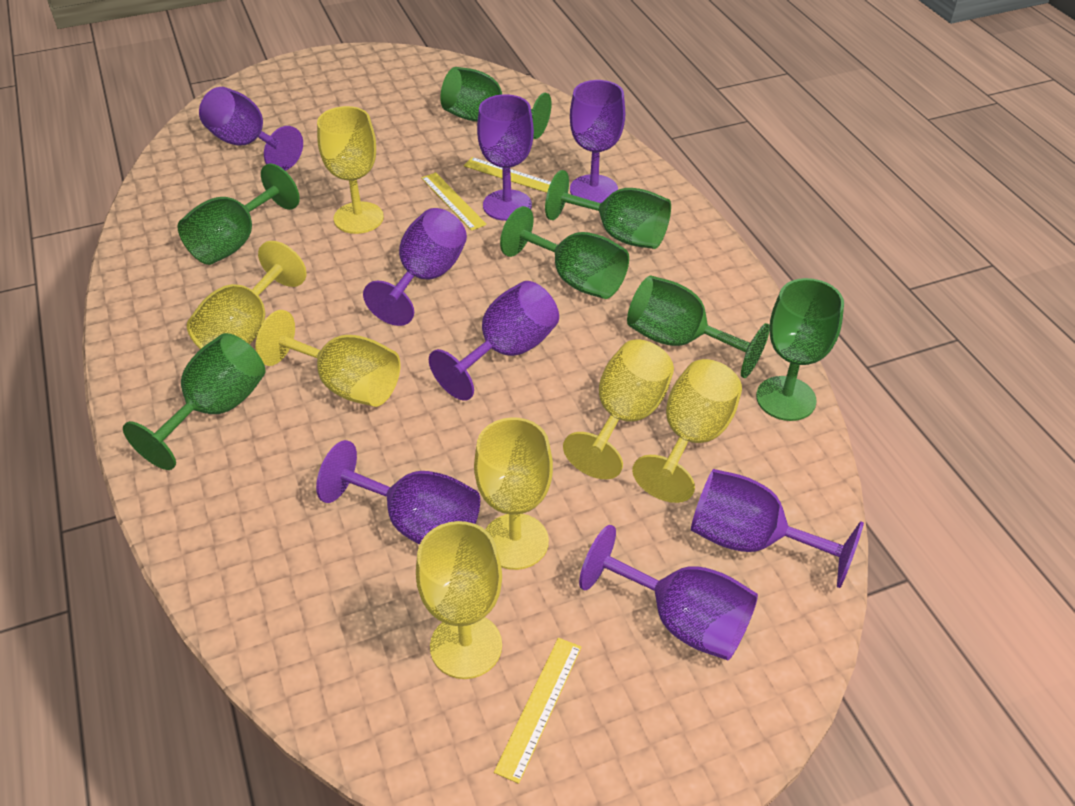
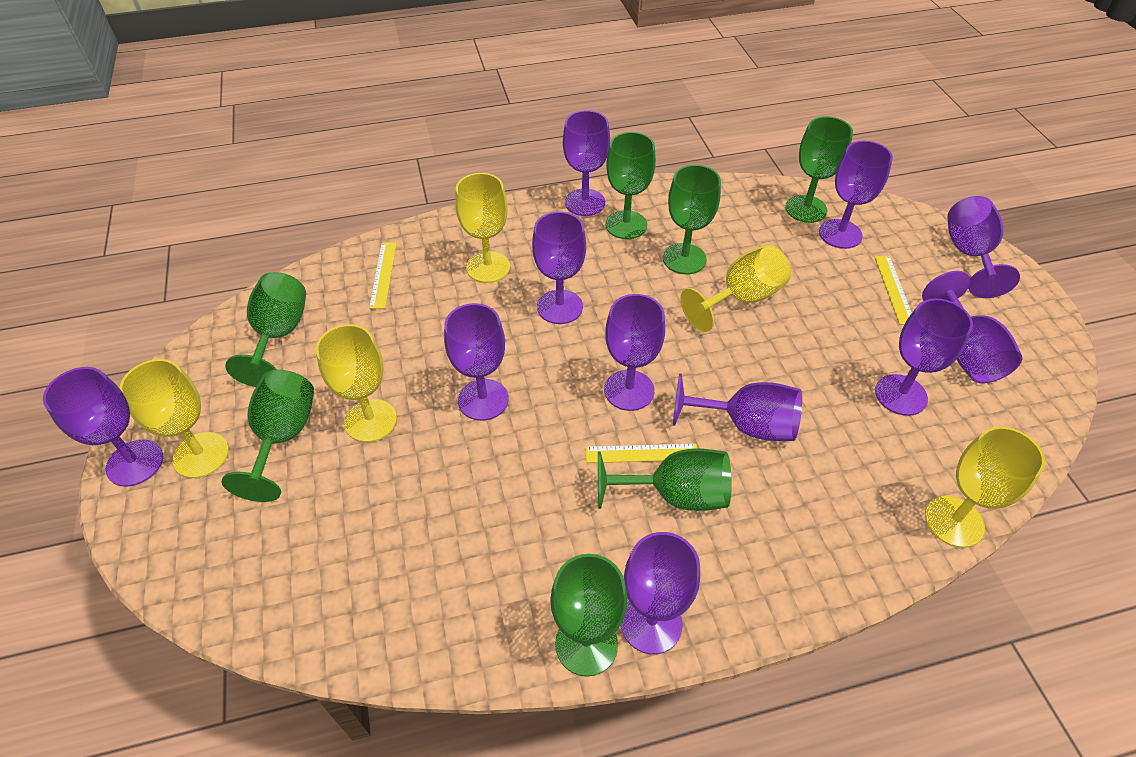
purple goblet: [199,87,303,171] [316,440,480,544] [363,208,467,326] [429,281,559,401] [477,94,534,221] [570,80,625,203] [579,525,758,660] [691,469,864,588] = 8 -> [43,367,163,487] [444,303,508,421] [532,211,586,324] [563,110,610,216] [604,294,665,411] [621,532,700,654] [673,373,802,441] [819,141,893,249] [875,298,973,416] [922,271,1022,383] [947,196,1020,298] = 11
yellow goblet: [187,241,307,349] [255,310,400,407] [317,106,384,234] [416,521,502,679] [474,417,553,570] [563,339,674,479] [632,359,742,503] = 7 -> [119,359,229,478] [316,324,397,442] [455,173,510,283] [680,244,791,332] [925,426,1045,548] = 5

